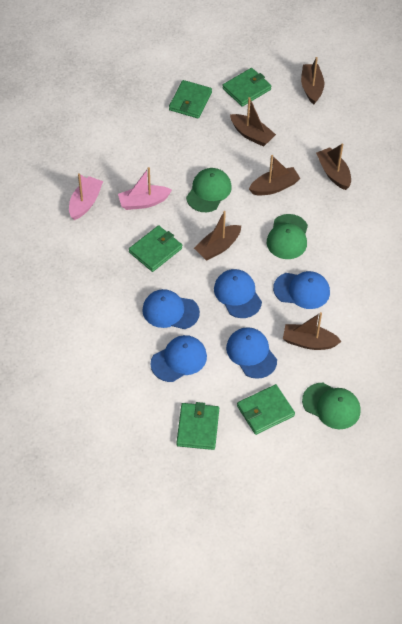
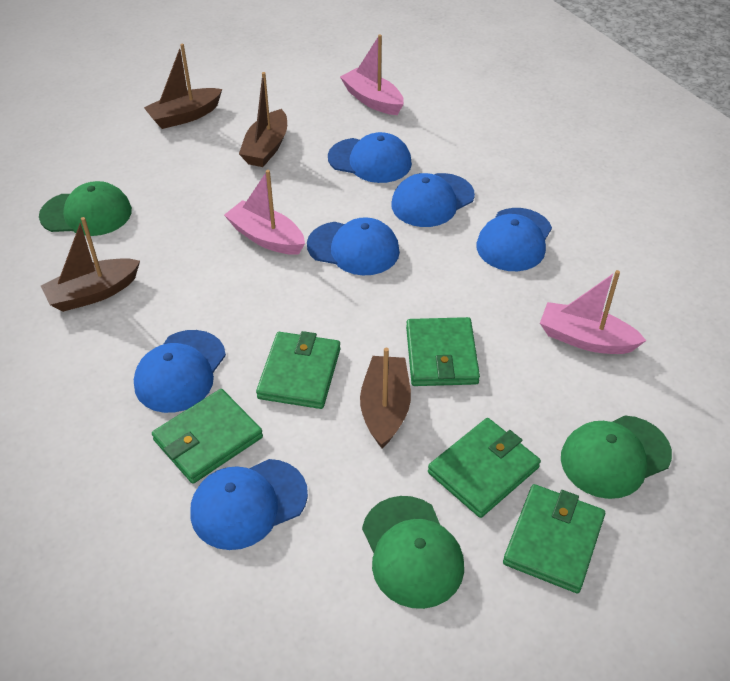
blue cap: [142,289,200,329] [150,335,207,382] [214,269,262,318] [226,327,277,379] [273,271,330,309] = 5 -> [134,330,226,413] [190,459,308,550] [307,217,400,275] [328,132,412,183] [391,173,475,227] [476,208,552,271] = 6
brown boat: [194,211,241,261] [230,97,276,147] [249,155,301,195] [283,312,342,350] [301,57,324,105] [316,143,351,190] = 6 -> [41,217,140,312] [144,44,222,129] [239,72,287,167] [360,348,411,448] = 4
pink boat: [69,173,103,220] [118,167,172,210] = 2 -> [224,170,305,255] [340,34,404,115] [540,270,646,354] = 3

